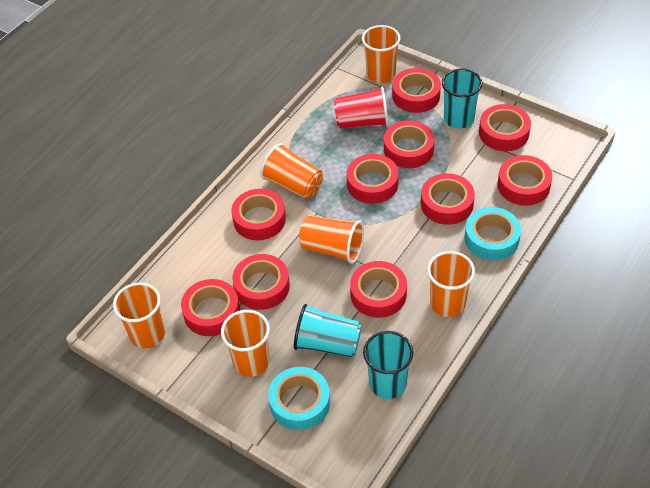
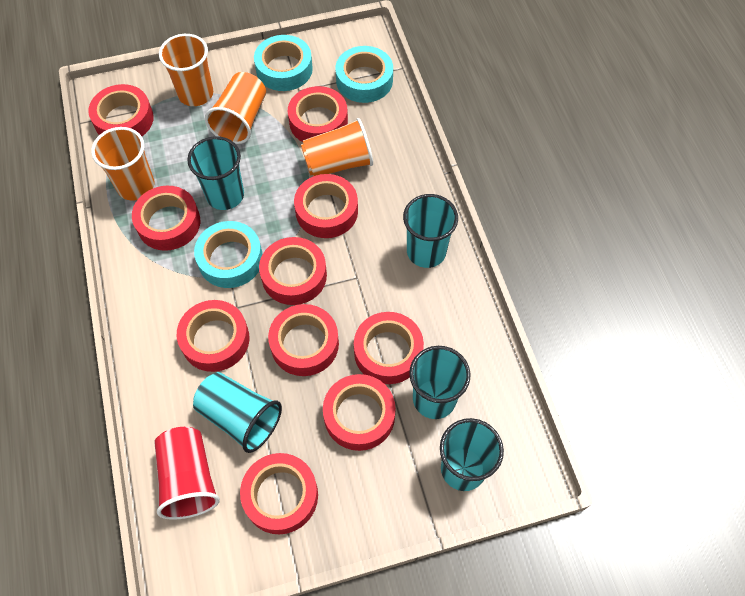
orange cup: [113,283,165,348] [221,310,270,377] [260,143,323,199] [299,215,364,264] [362,25,400,83] [427,251,475,317] = 6 -> [91,127,155,201] [159,34,213,106] [205,72,266,144] [301,118,373,176] = 4
turquoise cup: [294,304,362,358] [363,331,413,399] [442,69,482,128] = 3 -> [187,136,244,210] [193,372,282,453] [403,194,458,268] [409,346,470,419] [440,418,504,491] = 5
turquoise tape: [268,367,330,430] [465,207,521,261] = 2 -> [194,221,263,288] [254,35,313,91] [335,46,393,103] = 3

